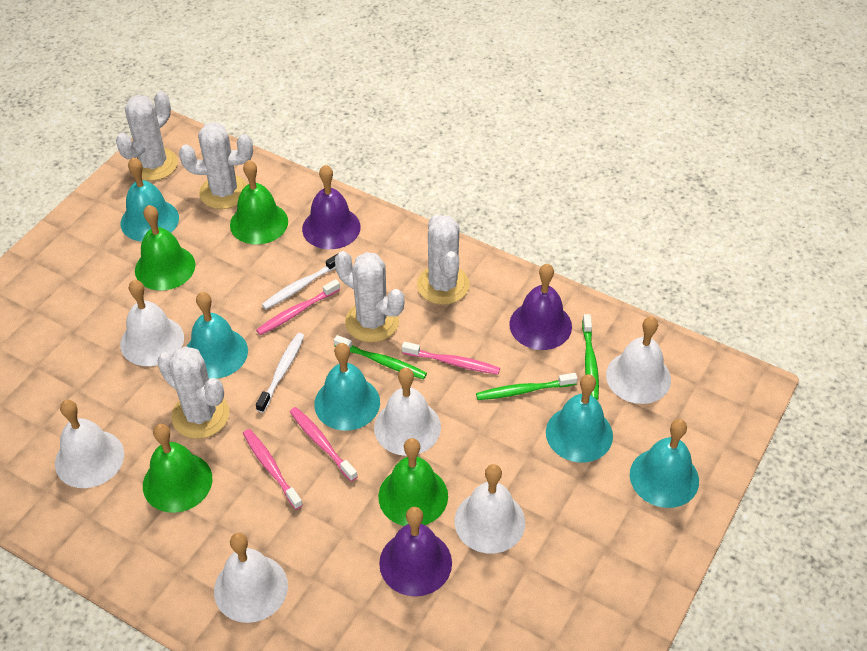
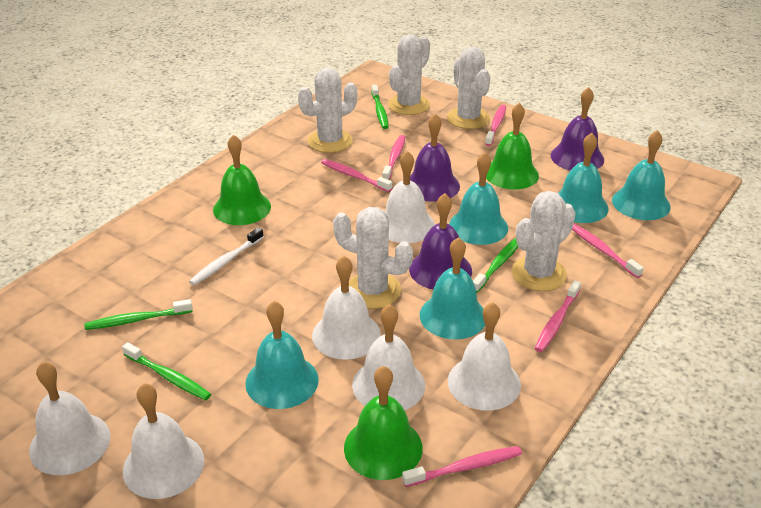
green bell: [135,205,195,290] [143,424,212,513] [230,160,288,244] [378,438,448,526] = 4 -> [213,135,271,225] [344,366,423,480] [486,103,539,189] = 3
green toothbrush: [334,335,427,379] [476,373,577,400] [582,314,599,400] = 3 -> [84,299,193,330] [122,342,211,400] [371,84,389,129] [473,238,518,293] = 4
pink toothbrush: [243,429,303,510] [256,279,340,335] [290,407,358,481] [402,342,500,375] = 4 -> [321,159,392,192] [382,135,405,180] [402,446,522,487] [485,105,506,146] [534,280,581,352] [572,224,644,278] = 6
white toothbrush: [256,333,304,413] [262,254,338,309] = 2 -> [189,227,264,285] = 1

